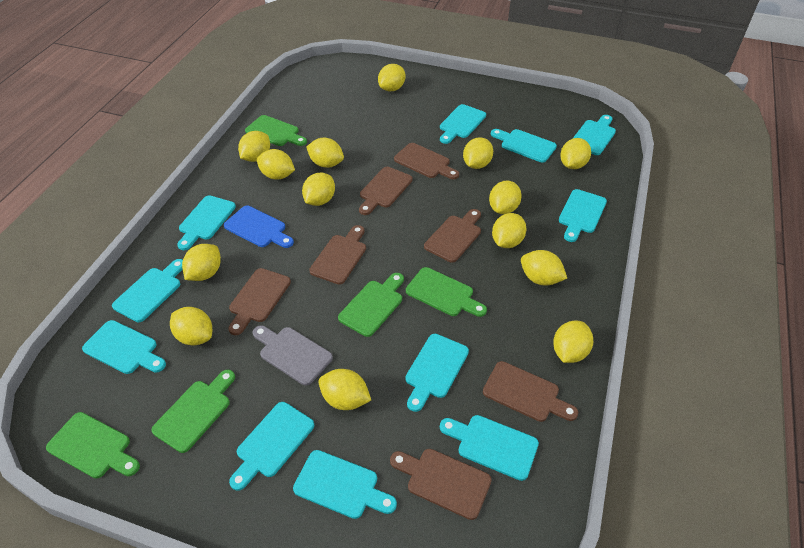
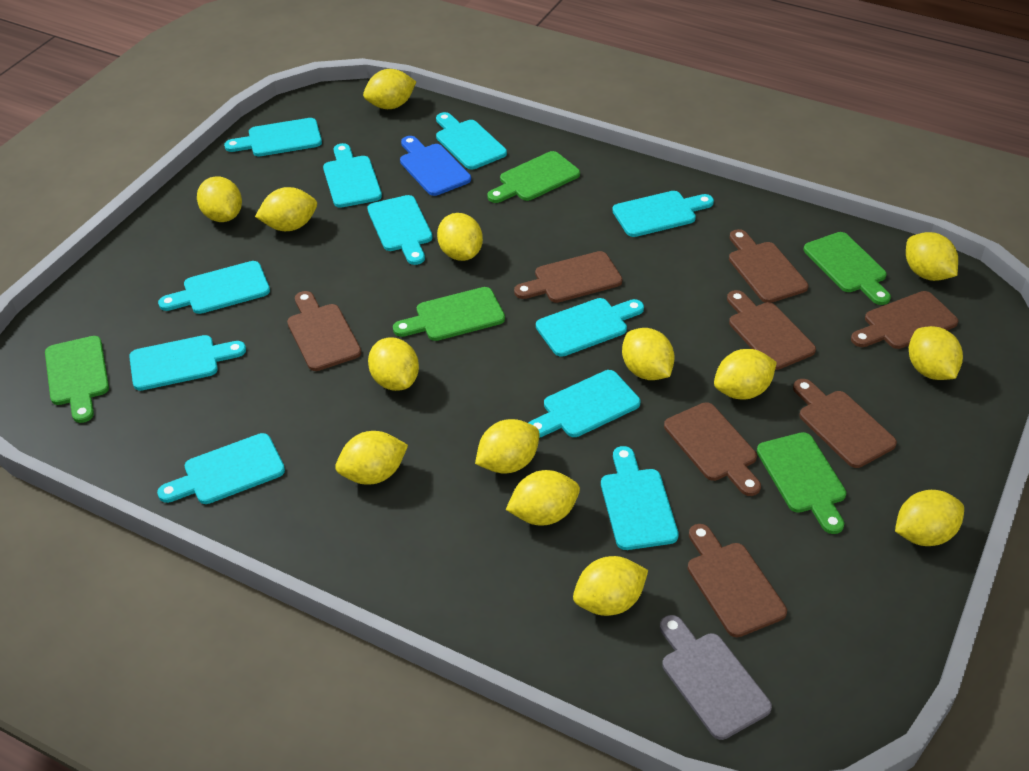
brown cutting board: [228,268,291,335] [309,225,366,284] [359,167,413,215] [390,449,492,520] [394,143,459,179] [424,209,481,263] [483,361,578,422] = 7 -> [287,291,361,371] [514,251,622,303] [664,402,761,496] [688,524,787,637] [727,290,816,370] [729,229,808,303] [793,379,897,468] [851,291,958,349] = 8

